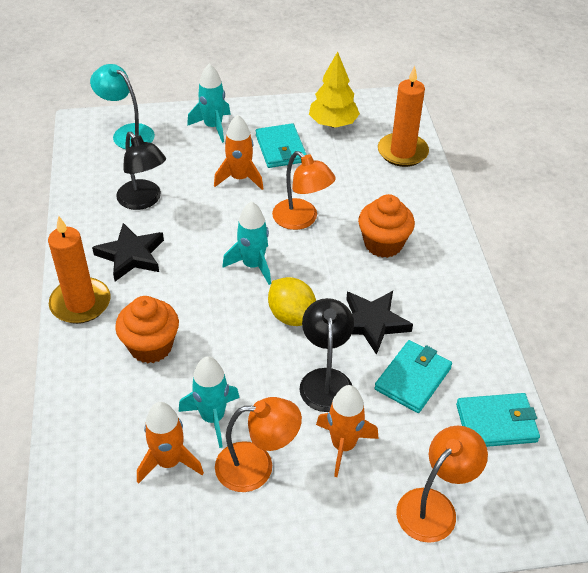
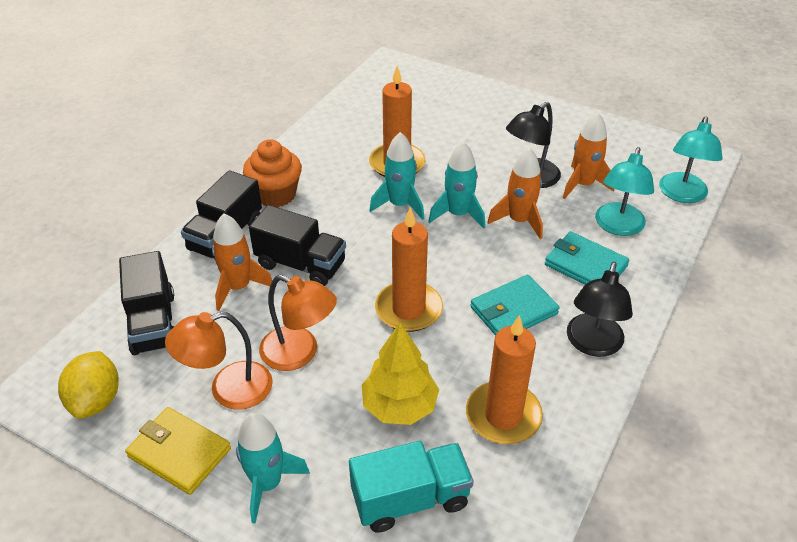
black star: [92,223,164,281] [346,291,413,355] = 2 -> none = 0
black truck: none = 0 -> [119,251,174,355] [181,170,262,259] [249,205,346,286] = 3
orange candle: [48,216,111,324] [378,66,429,167] = 2 -> [369,66,425,177] [375,207,443,332] [466,315,543,444] = 3
orange cupcake: [115,296,179,363] [358,194,415,258] = 2 -> [243,139,302,207] = 1
orange lamp: [215,397,302,492] [272,151,336,230] [396,426,488,543] = 3 -> [165,312,273,410] [259,275,337,371] = 2
turquoise lamp: [90,64,155,149] = 1 -> [595,147,654,236] [659,117,722,203] = 2
turquoise truck: none = 0 -> [349,441,474,533] = 1
turquoise wallet: [256,123,307,168] [375,340,452,413] [456,393,540,447] = 3 -> [470,275,560,336] [545,231,629,285] = 2
yellow wallet: none = 0 -> [125,407,231,495] = 1

